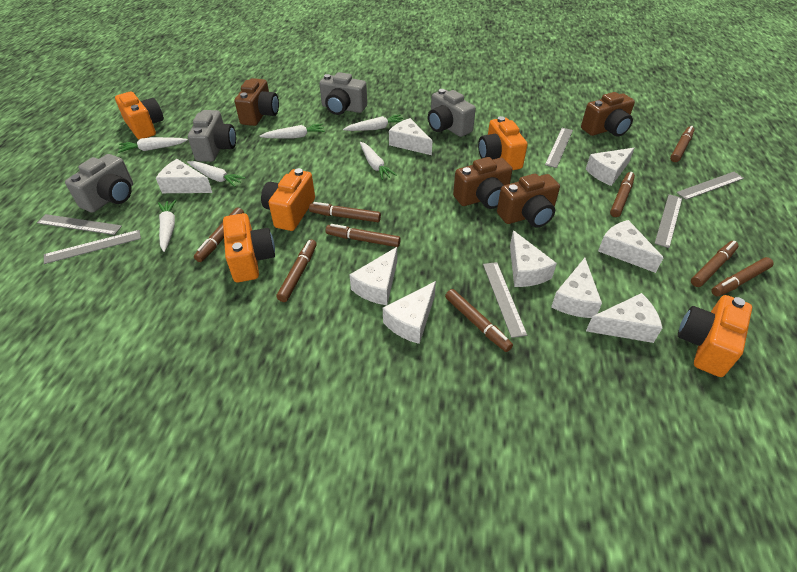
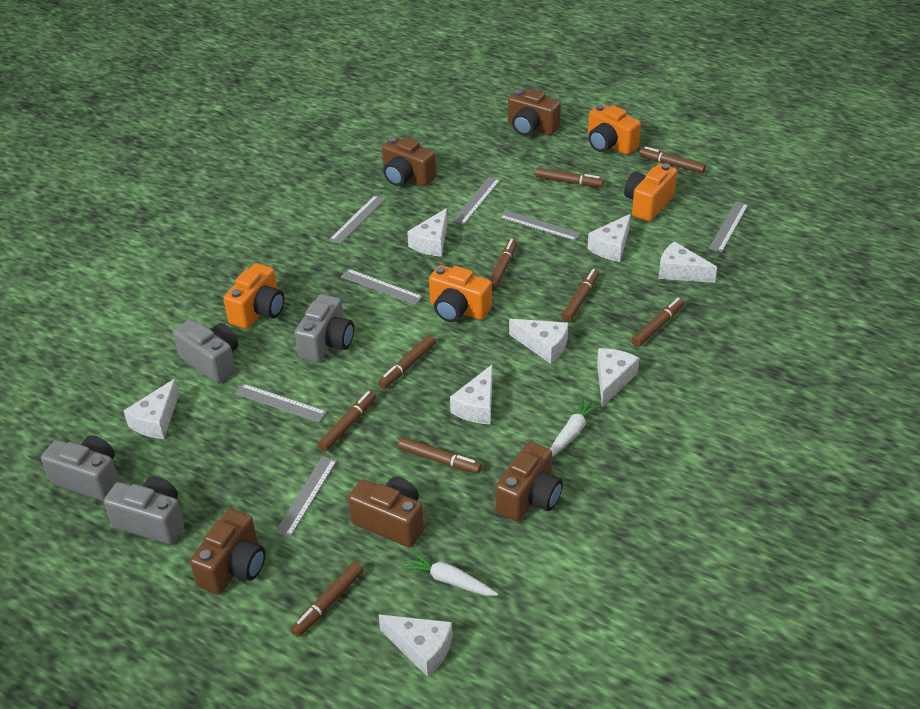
brown camera: [235,78,279,126] [453,157,513,209] [497,174,560,228] [581,92,635,137] = 4 -> [190,509,266,594] [348,477,424,547] [382,137,436,186] [495,442,563,522] [508,89,561,136] = 5
grey ruler: [37,214,122,235] [44,230,141,264] [483,262,527,338] [545,128,573,168] [654,194,682,248] [676,172,744,200] = 6 -> [235,384,327,422] [275,456,337,537] [329,195,386,244] [341,269,423,305] [452,176,500,225] [499,210,581,241] [709,201,748,252] = 7
orange camera: [115,92,164,139] [223,213,275,282] [261,168,315,231] [478,116,528,170] [678,295,752,377] = 5 -> [223,263,284,329] [429,265,492,322] [588,104,641,155] [624,163,677,221] = 4
white carrot: [118,137,188,153] [158,199,176,252] [187,161,246,187] [260,123,325,138] [343,114,403,131] [360,142,397,180] = 6 -> [402,551,498,596] [550,397,601,457] = 2
white cheese: [156,159,212,193] [349,247,397,305] [383,281,436,344] [389,118,432,155] [510,230,557,287] [551,258,602,318] [586,148,634,186] [586,293,662,343] [598,220,664,273] = 9 -> [123,379,179,439] [379,615,453,677] [407,208,448,257] [450,365,492,424] [509,319,568,364] [587,214,631,262] [597,348,639,407] [658,241,717,283] = 8

